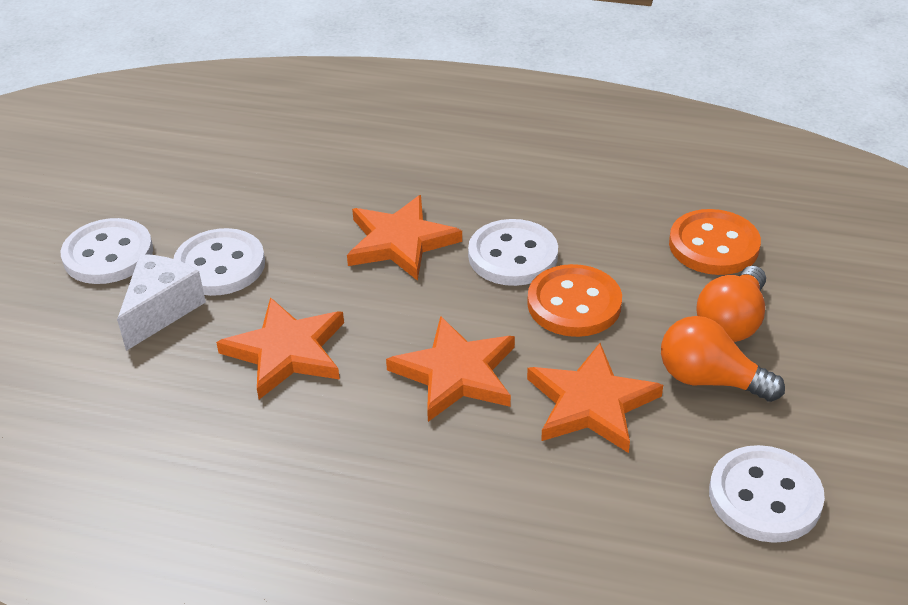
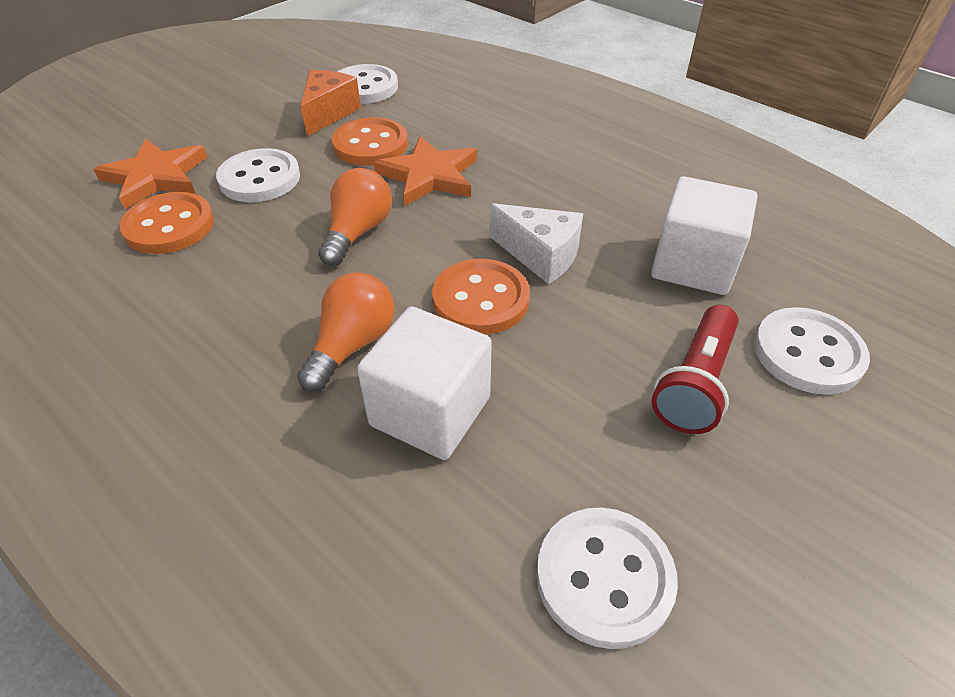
orange button: [527,264,622,337] [669,209,761,275] = 2 -> [120,192,214,254] [332,117,408,166] [432,259,530,334] = 3
orange cheese: none = 0 -> [301,70,361,136] = 1
orange star: [216,297,344,399] [347,195,462,281] [386,316,515,422] [527,343,663,453] = 4 -> [93,139,207,210] [374,136,477,206] = 2
red flashlight: none = 0 -> [652,305,739,434] = 1
white cube: none = 0 -> [357,306,492,460] [651,176,757,295] = 2

